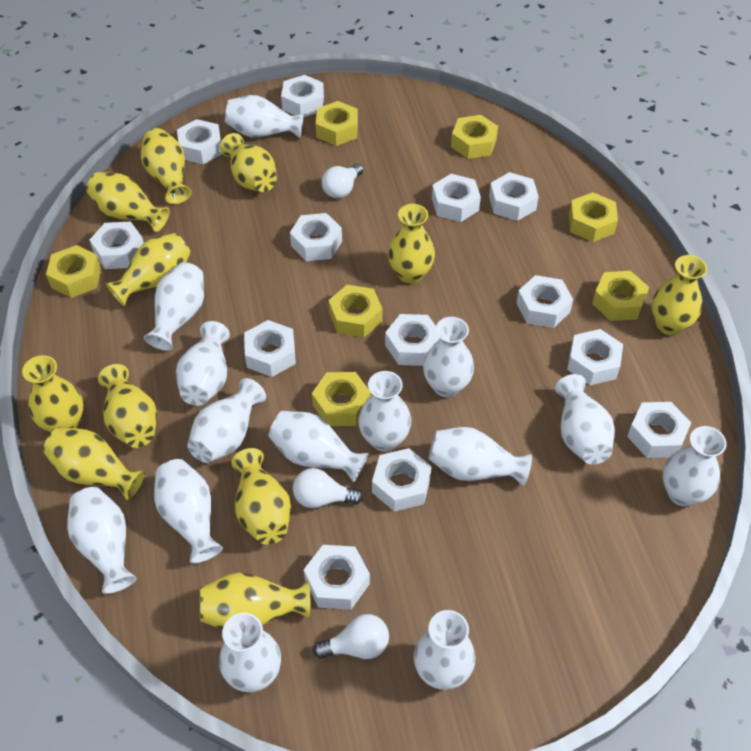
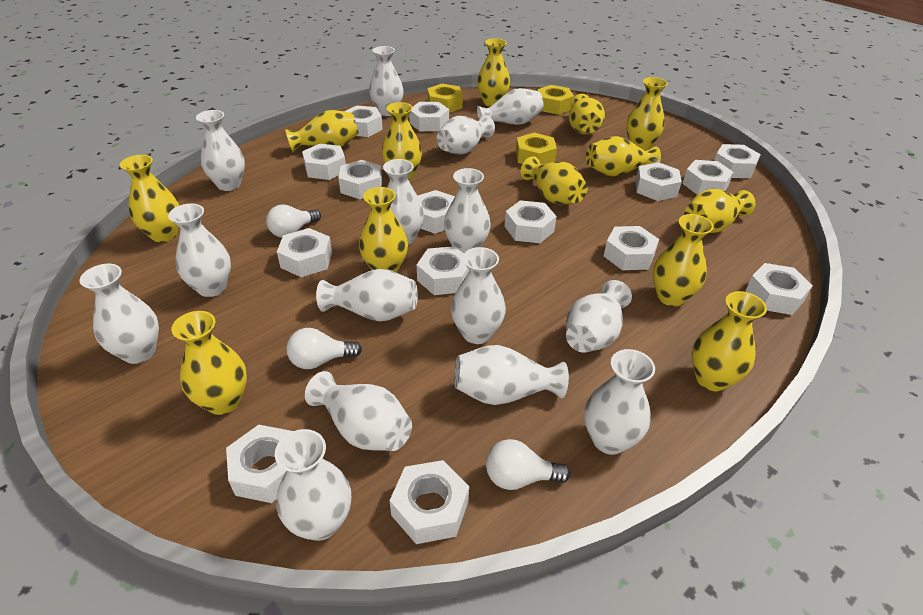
white nut: [90,222,144,269] [177,119,222,164] [244,320,296,377] [281,75,324,117] [290,213,342,261] [304,545,370,610] [372,448,432,512] [385,314,440,366] [432,174,481,222] [489,172,539,221] [516,275,573,328] [567,329,623,385] [627,402,691,458] = 13 -> [226,425,293,503] [277,228,332,277] [302,143,346,180] [339,160,382,199] [344,105,383,137] [389,460,469,544] [409,102,449,131] [417,246,469,295] [418,190,455,234] [505,200,557,243] [604,226,659,270] [635,162,682,201] [683,160,733,195] [714,144,761,178] [745,263,813,315] = 15
white vase: [67,487,137,594] [144,262,204,351] [154,459,223,564] [176,321,230,406] [187,378,266,463] [219,613,281,692] [225,95,304,139] [268,411,369,483] [358,371,411,452] [414,610,475,690] [423,317,474,398] [429,427,532,486] [555,374,615,465] [663,426,727,507] = 14 -> [80,264,159,364] [168,204,231,297] [196,110,245,191] [275,429,351,541] [305,371,412,451] [316,269,418,322] [369,46,404,116] [383,159,424,245] [437,115,495,155] [444,168,491,253] [451,247,506,344] [454,345,569,405] [477,88,544,125] [566,280,632,353] [584,349,655,455] = 15
yellow nut: [46,245,101,298] [312,372,371,426] [316,101,358,146] [329,285,382,338] [451,115,498,159] [569,192,618,242] [592,271,649,321] = 7 -> [427,84,463,113] [516,133,557,164] [537,85,574,115] = 3
yellow vase: [22,355,83,433] [43,427,145,501] [86,172,169,232] [98,364,157,448] [106,233,191,307] [141,128,192,204] [200,573,310,630] [220,133,277,192] [231,448,291,545] [388,204,435,284] [652,255,707,336] = 11 -> [120,155,179,242] [171,311,247,415] [285,110,359,152] [359,187,408,273] [382,102,422,180] [477,38,510,106] [521,156,588,204] [569,94,605,135] [586,136,661,176] [626,77,668,151] [653,214,714,307] [684,189,756,233] [692,291,767,392] = 13

